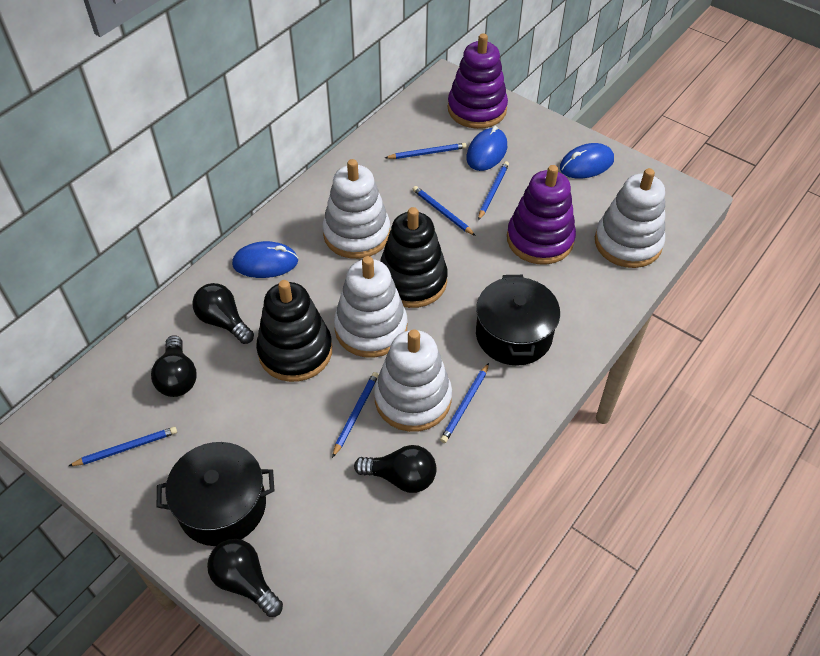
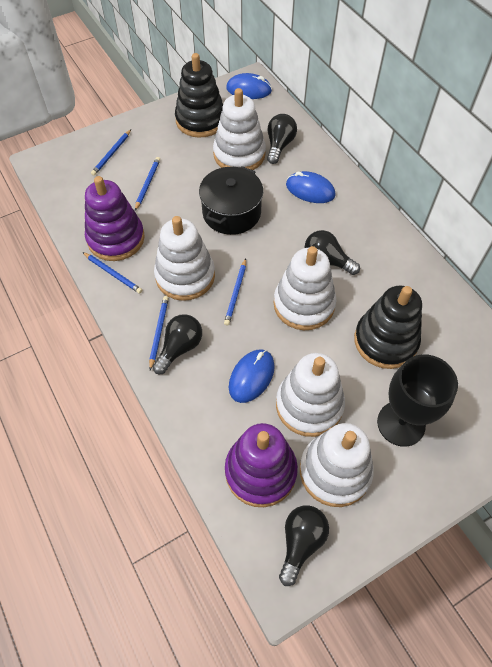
black goblet: none = 0 -> [377,354,458,447] = 1
black pot: [157,442,275,546] [476,275,560,365] = 2 -> [199,166,263,235] = 1
blue pencil: [69,427,177,466] [332,372,379,458] [385,143,467,159] [413,186,476,236] [440,363,489,443] [478,161,509,220] = 6 -> [83,252,142,294] [91,130,131,176] [135,157,160,211] [149,296,169,370] [224,258,246,326] = 5
white stacking toy: [323,159,390,259] [334,256,407,358] [374,330,452,432] [595,168,665,268] = 4 -> [154,216,215,301] [213,88,266,170] [274,246,336,330] [276,353,345,437] [300,423,374,507] = 5

